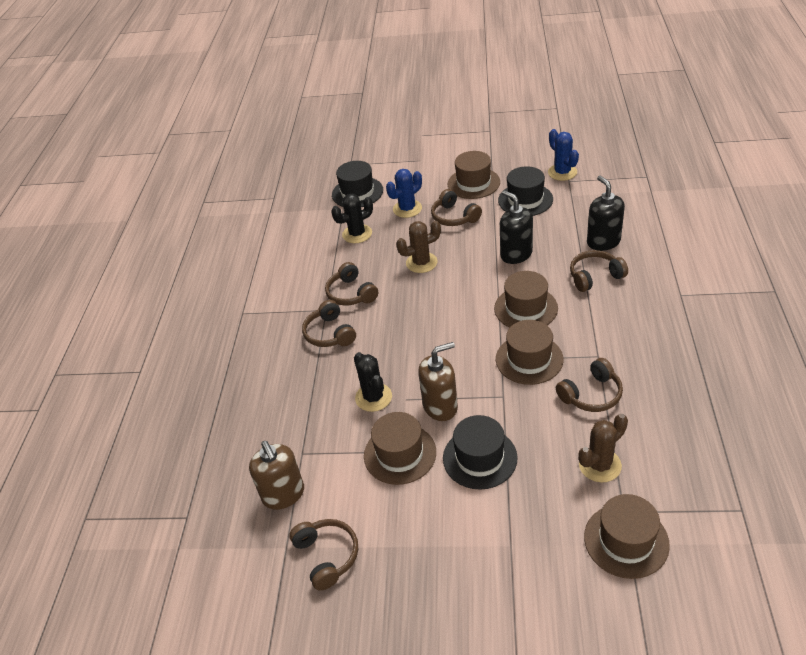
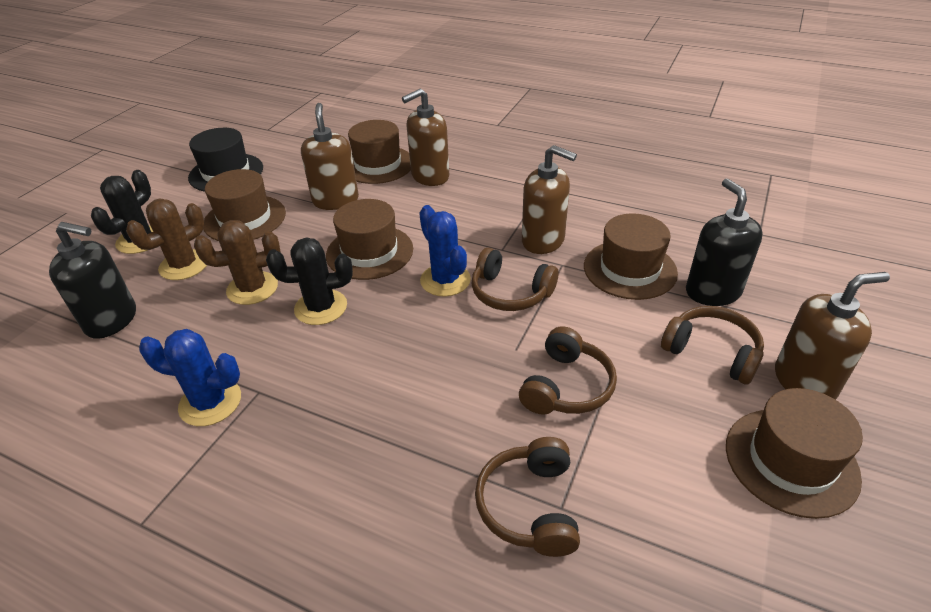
black hat: [332,161,383,207] [443,415,518,490] [498,166,553,216] = 3 -> [188,128,263,192] = 1
brown headphones: [289,519,358,591] [302,300,356,347] [325,262,378,305] [431,189,482,226] [556,358,623,412] [570,250,628,292] = 6 -> [471,248,558,311] [475,437,580,557] [519,326,617,415] [661,306,764,385] = 4
brown soap dispenser: [249,441,304,510] [418,342,458,421] = 2 -> [301,103,359,210] [402,88,449,186] [522,145,577,254] [775,272,890,400] = 4

